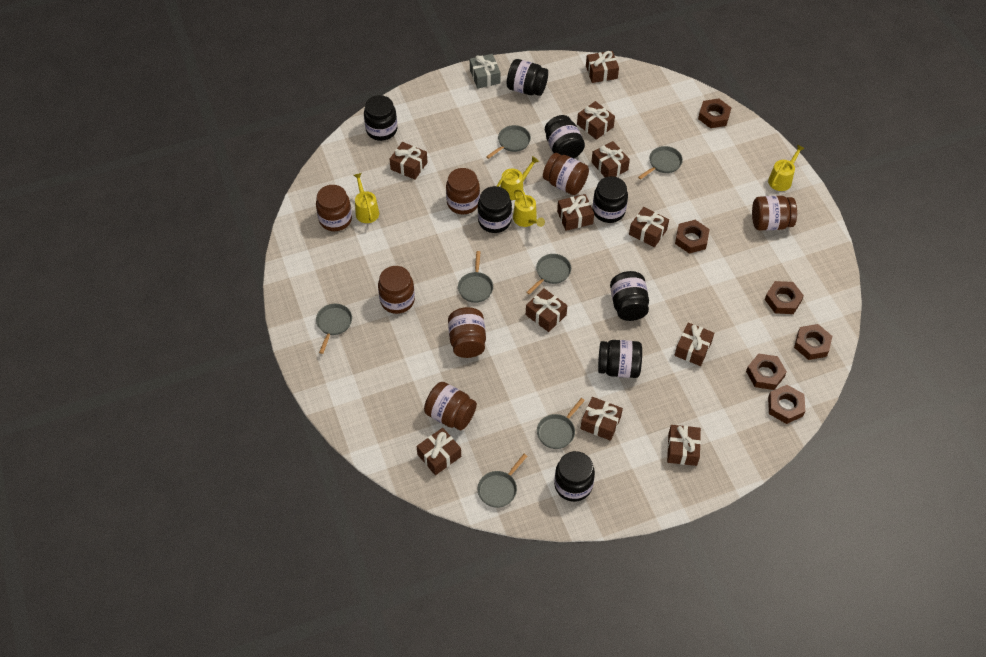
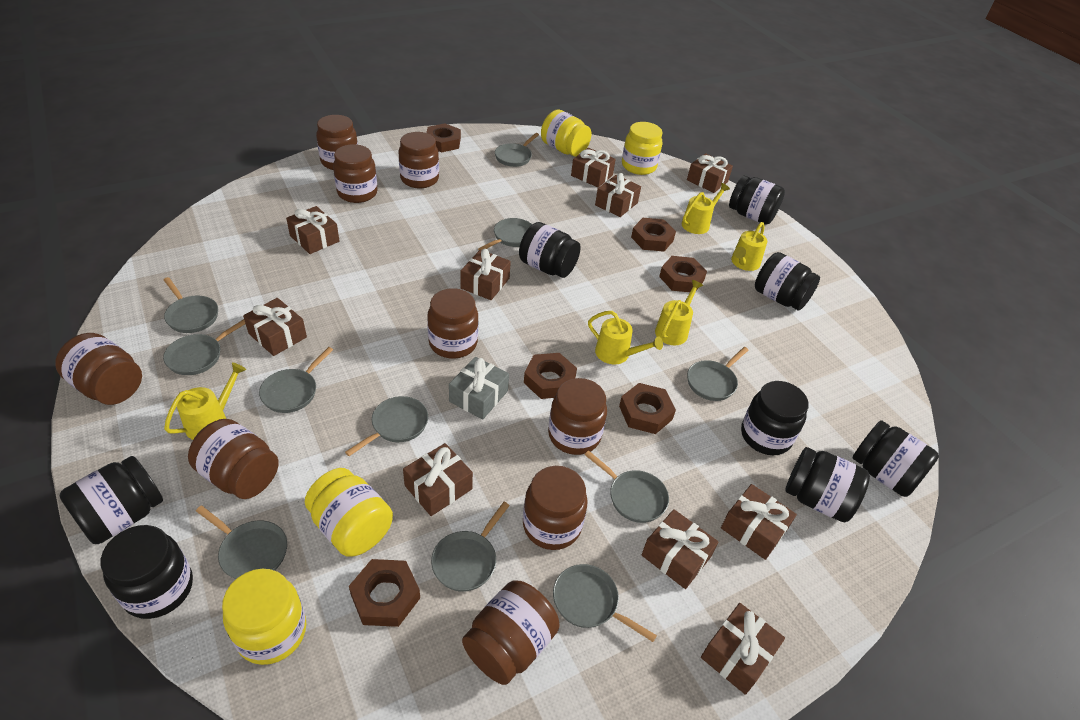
brown gift: [390,142,428,180] [417,428,461,475] [526,288,567,332] [557,194,594,231] [577,101,615,140] [580,397,623,441] [586,51,619,83] [591,141,630,177] [629,207,669,247] [667,425,701,466] [675,323,714,366] = 11 -> [243,298,307,356] [286,206,339,254] [403,443,473,516] [460,249,511,300] [571,148,616,187] [595,173,641,217] [642,509,718,589] [687,153,733,193] [701,603,785,695] [721,484,797,560] = 10
brown jar: [316,185,352,231] [378,266,415,314] [424,382,477,430] [446,168,480,214] [448,307,486,358] [543,153,589,195] [752,196,797,231] = 7 -> [55,333,142,405] [188,419,279,499] [316,115,358,170] [333,144,377,203] [398,132,439,188] [427,288,478,359] [462,580,560,685] [523,466,588,550] [548,378,607,455] = 9
grey pan: [316,304,352,354] [458,251,493,303] [477,454,527,508] [486,125,531,159] [526,254,571,295] [537,398,585,449] [638,146,683,179] = 7 -> [163,319,245,375] [164,277,218,333] [196,506,287,579] [259,347,333,413] [345,396,428,456] [431,502,510,592] [478,218,532,250] [495,133,539,167] [553,564,657,642] [585,451,669,523] [687,347,748,401] = 11
yellow jar: none = 0 -> [222,569,306,665] [305,468,393,557] [541,110,592,157] [622,122,662,175] = 4
yellow watering can: [354,173,379,223] [497,156,539,200] [513,189,545,227] [768,144,805,191] = 4 -> [164,363,246,440] [588,311,663,365] [655,280,703,345] [682,183,730,234] [731,222,767,271] = 5

